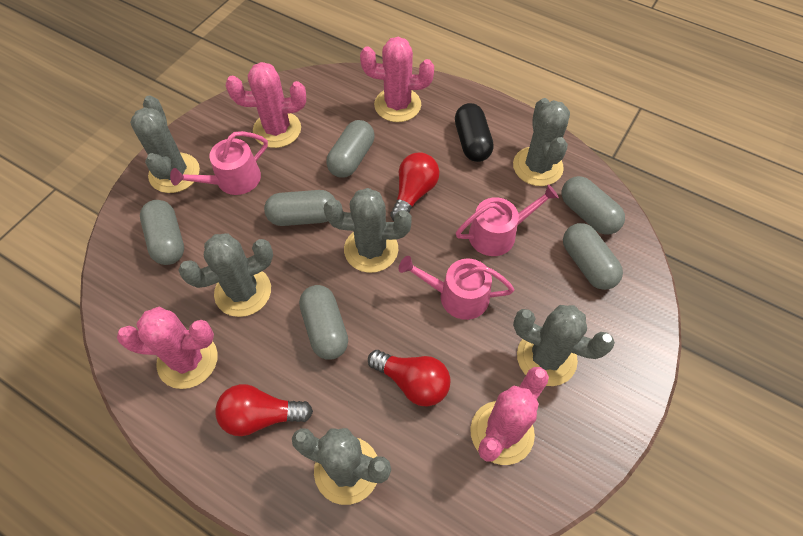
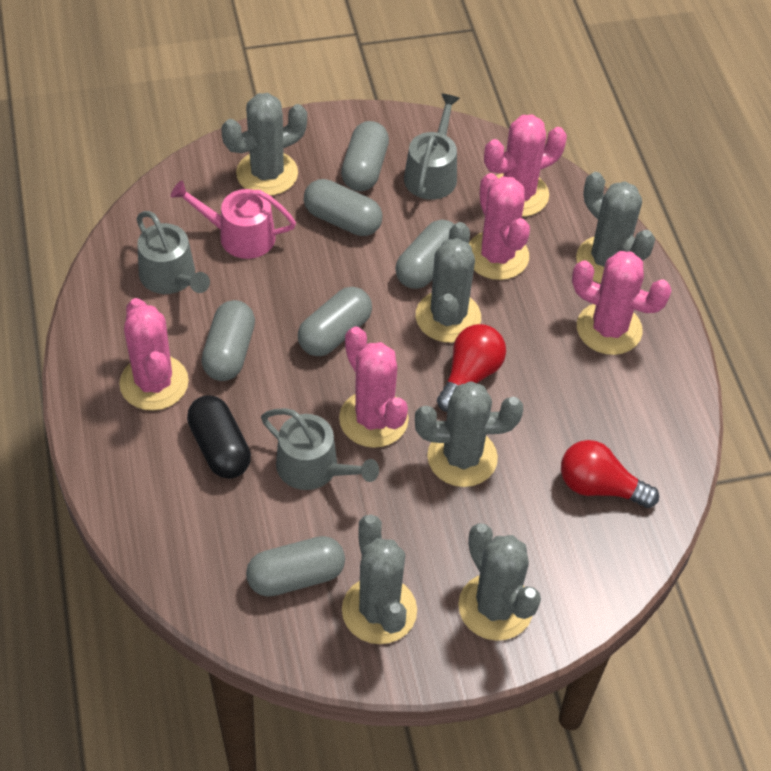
grey watering can: none = 0 -> [137,211,210,294] [261,408,379,490] [404,94,460,200] = 3
pink cactus: [117,307,218,389] [226,62,306,148] [360,37,434,122] [470,367,549,465] = 4 -> [119,298,189,411] [339,327,409,448] [469,173,530,280] [484,114,567,217] [572,251,672,355] = 5
pink watering can: [170,131,268,195] [399,256,514,320] [456,184,559,256] = 3 -> [171,181,296,259] = 1
red light bulb: [215,384,313,436] [368,350,451,407] [390,152,439,221] = 3 -> [437,324,506,412] [561,440,659,508] = 2

